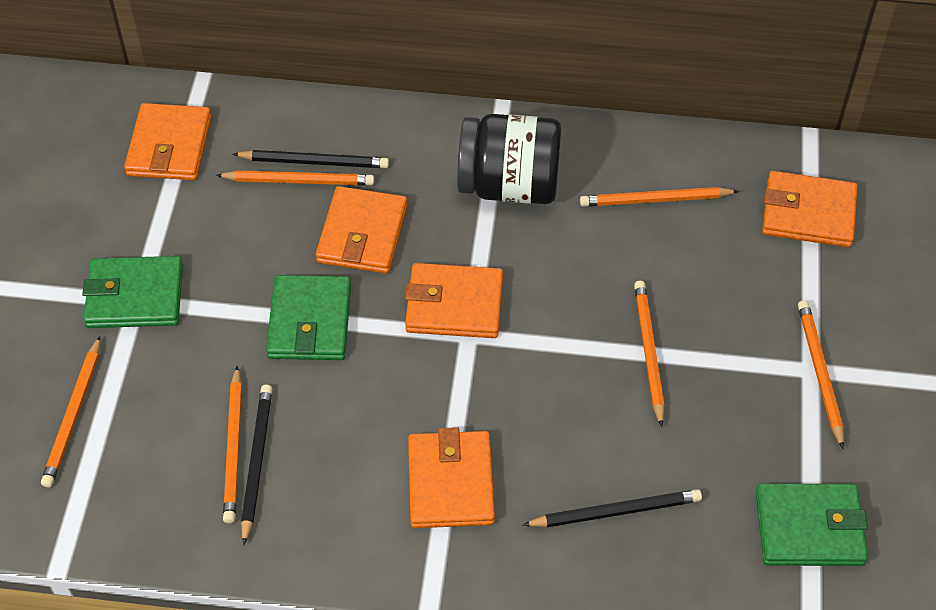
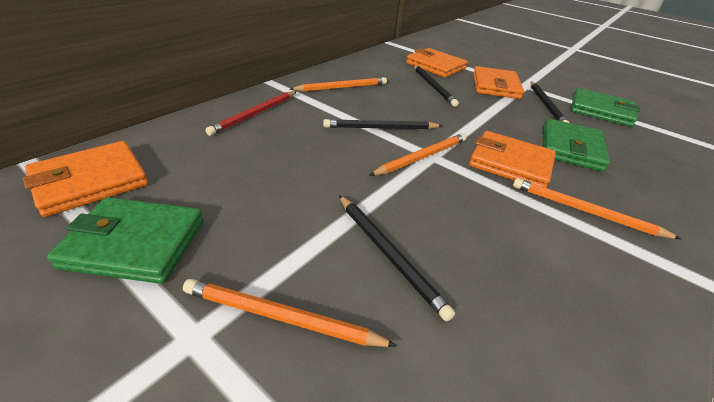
black jar: [457,114,561,204] = 1 -> none = 0
black pencil: [232,150,389,168] [241,385,273,545] [523,489,702,527] = 3 -> [323,119,443,130] [339,195,455,321] [413,65,459,107] [531,81,569,123] = 4
orange pencil: [41,336,100,488] [216,170,374,185] [223,366,242,523] [580,187,739,207] [634,281,665,427] [798,300,844,449] = 6 -> [183,279,397,347] [289,77,387,92] [369,133,467,176] [513,178,681,239] = 4
orange wallet: [124,103,211,180] [316,186,407,274] [405,263,503,338] [408,427,495,528] [762,171,858,247] = 5 -> [23,141,148,217] [406,48,468,78] [469,131,556,188] [473,66,524,99] = 4
red pencil: none = 0 -> [205,91,297,136] = 1

